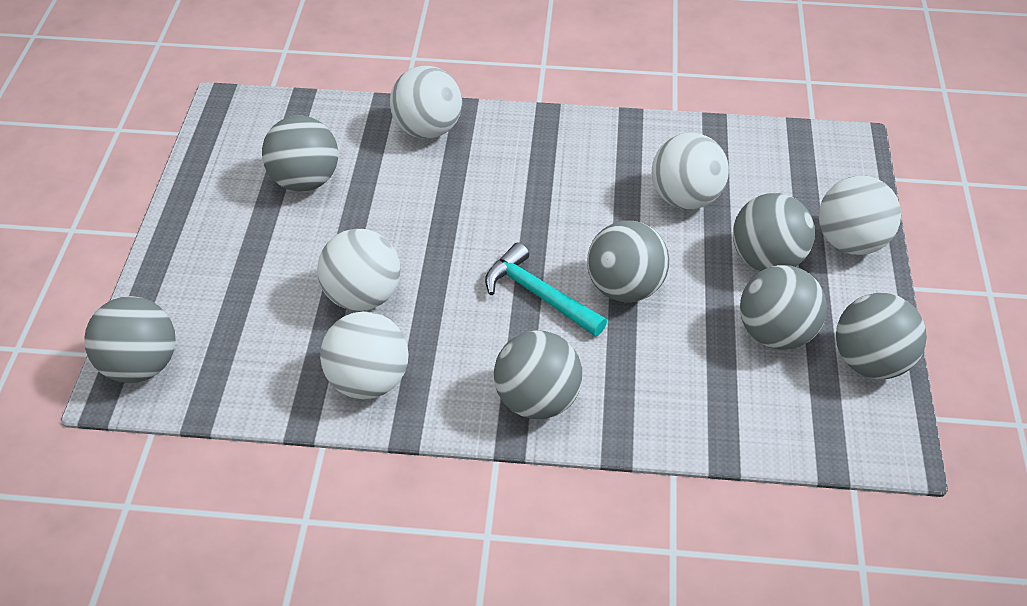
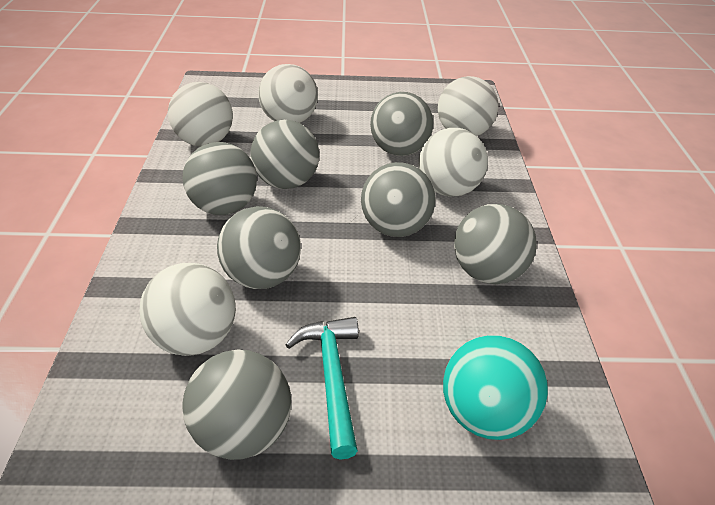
turquoise ball: none = 0 -> [443,335,548,440] = 1

